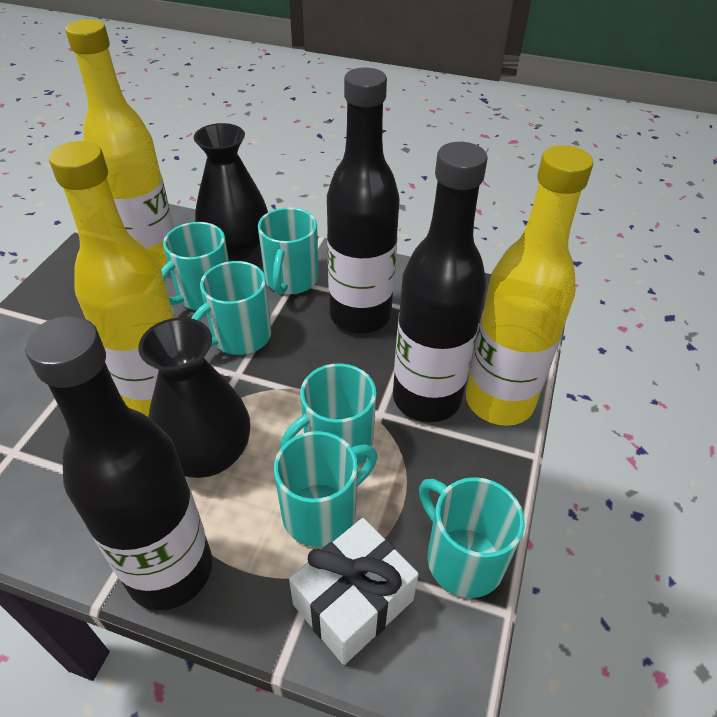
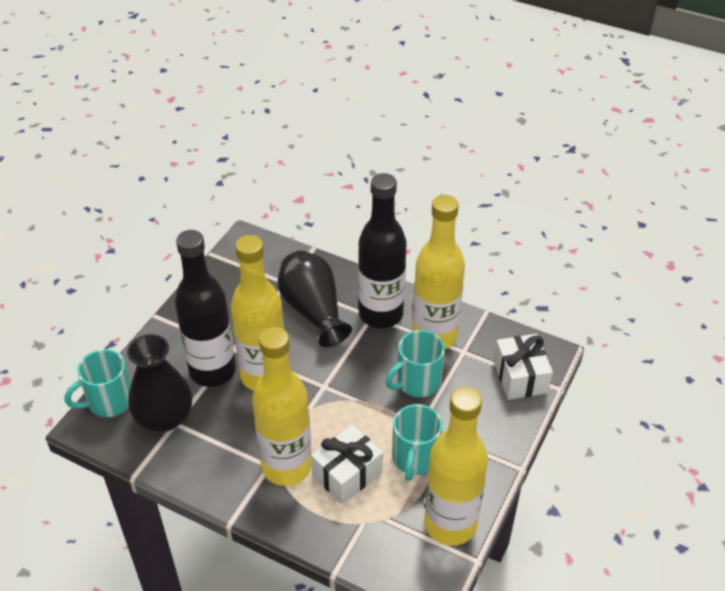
black bottle: [25,316,212,610] [327,67,400,333] [393,142,488,422] = 3 -> [175,230,236,387] [358,173,407,328] = 2
turquoise mug: [161,222,229,310] [191,261,271,355] [258,207,319,295] [274,431,377,547] [280,363,376,465] [419,477,525,598] = 6 -> [64,349,131,417] [385,330,445,397] [392,404,443,481] = 3
white gift: [289,518,419,665] = 1 -> [311,425,383,504] [494,334,553,400] = 2
yellow bottle: [49,141,175,417] [65,19,174,269] [466,145,593,426] = 3 -> [231,235,285,391] [252,327,312,486] [412,195,465,349] [424,387,488,546] = 4

